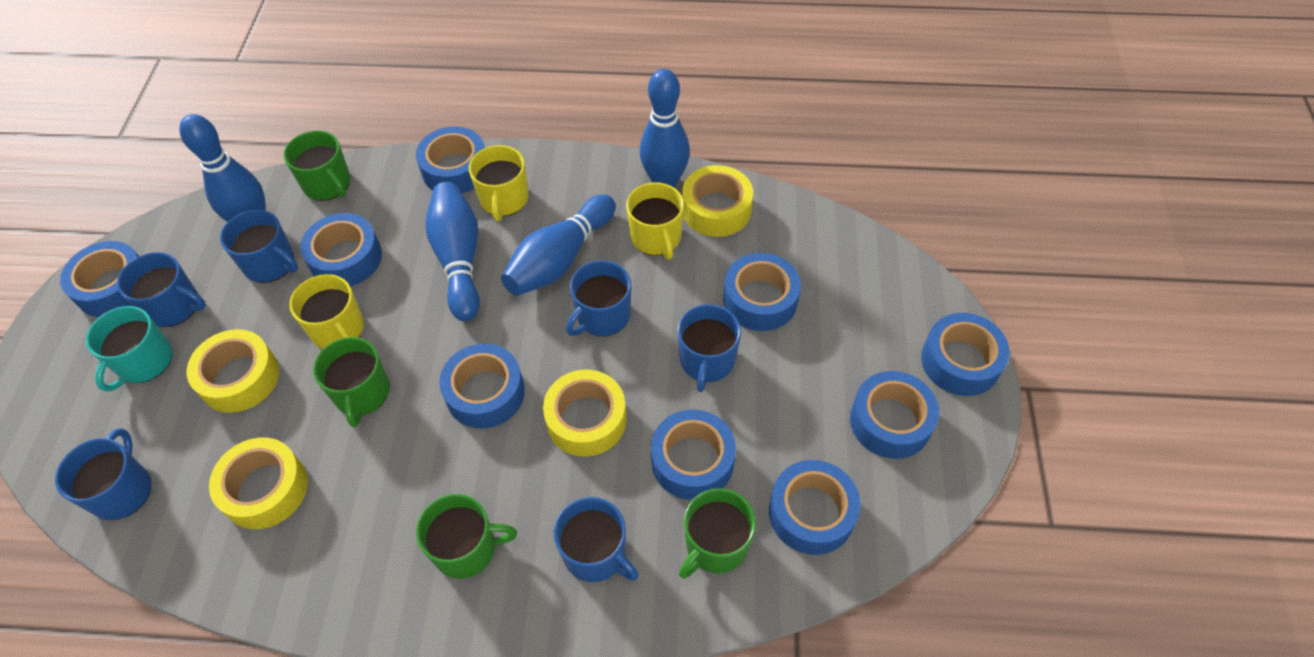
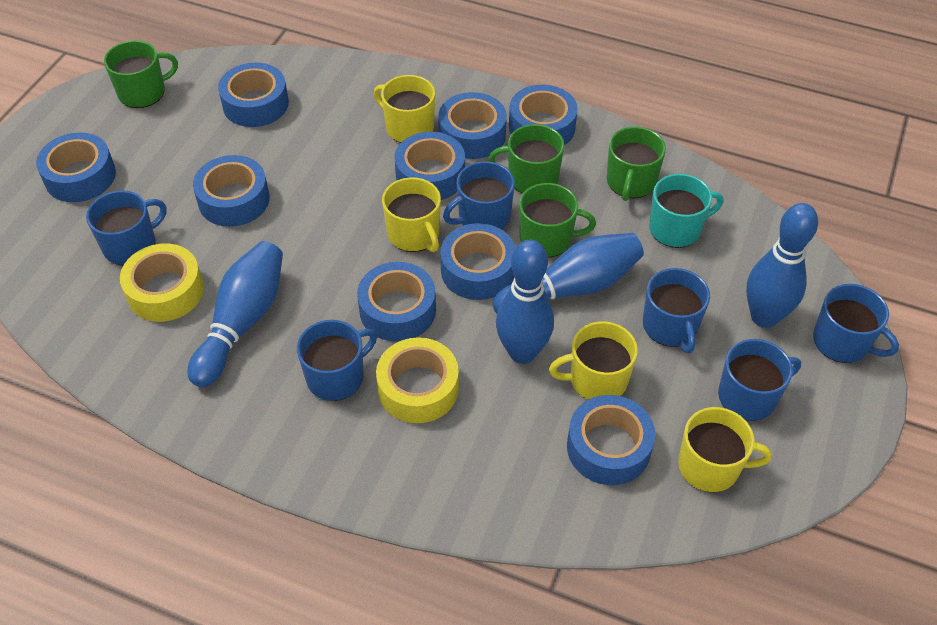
yellow mug: [289,274,364,349] [469,145,528,221] [626,183,684,260] = 3 -> [374,75,435,143] [382,178,441,252] [549,321,638,400] [678,407,772,492] = 4
yellow tape: [187,329,279,413] [209,437,308,529] [543,370,627,457] [682,165,753,237] = 4 -> [120,243,204,322] [376,337,459,423] = 2

